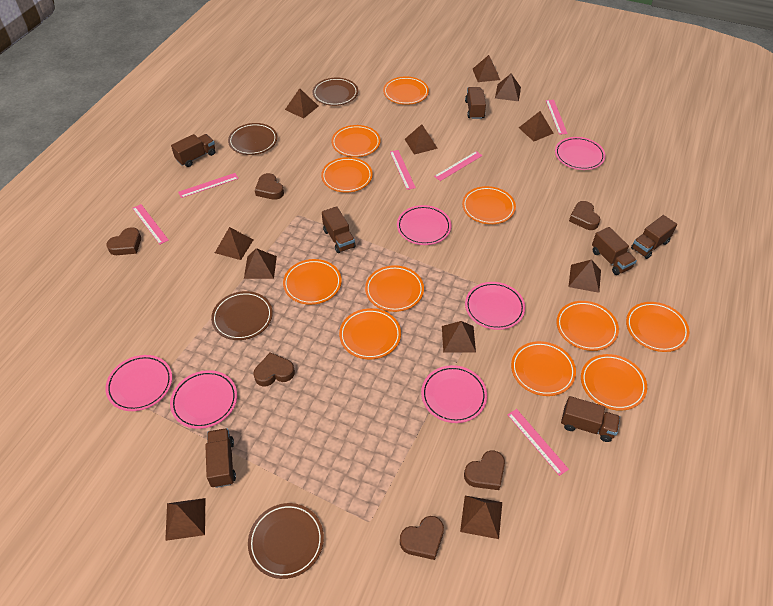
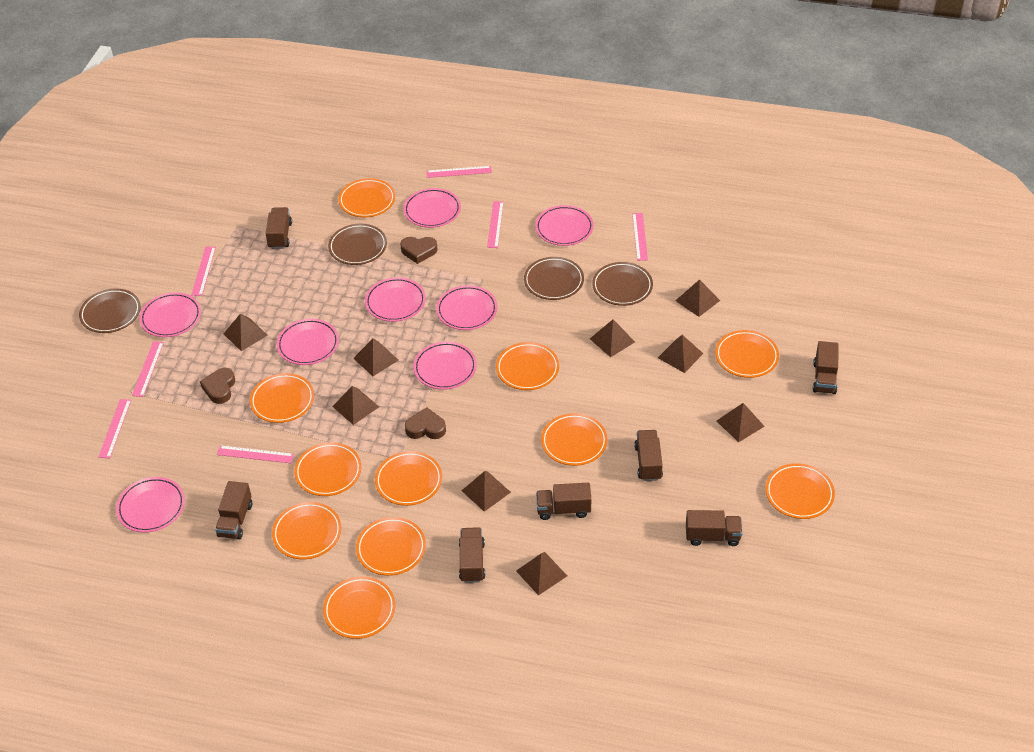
brown heart: [106,227,141,255] [254,353,295,387] [255,173,284,200] [400,516,444,560] [464,450,505,490] [569,201,601,230] = 6 -> [200,368,235,404] [400,237,438,264] [405,407,446,439] = 3
brown pyramid: [165,498,205,541] [215,227,253,260] [244,248,277,279] [285,88,318,119] [405,124,438,155] [442,321,476,353] [460,496,502,539] [473,55,500,82] [495,73,521,101] [519,111,554,141] [568,260,601,293] = 11 -> [223,313,268,351] [332,386,379,425] [353,338,399,376] [461,471,511,512] [516,552,567,596] [590,320,635,357] [658,335,703,373] [675,279,720,317] [717,403,765,442] = 9
pink plate: [105,355,172,411] [170,370,237,429] [397,205,451,245] [421,365,487,423] [465,282,525,330] [555,137,606,170] = 6 -> [116,477,185,533] [139,292,201,337] [277,319,339,365] [365,277,426,322] [404,188,461,228] [413,342,477,390] [436,285,497,330] [535,205,594,246] = 8
pink ruler: [132,204,169,244] [178,173,239,198] [390,150,416,190] [434,151,483,181] [507,409,569,476] [546,100,568,135] = 6 -> [98,399,131,458] [132,341,164,397] [191,247,216,296] [217,445,294,463] [426,166,492,178] [487,201,504,248] [632,213,648,261] = 7

